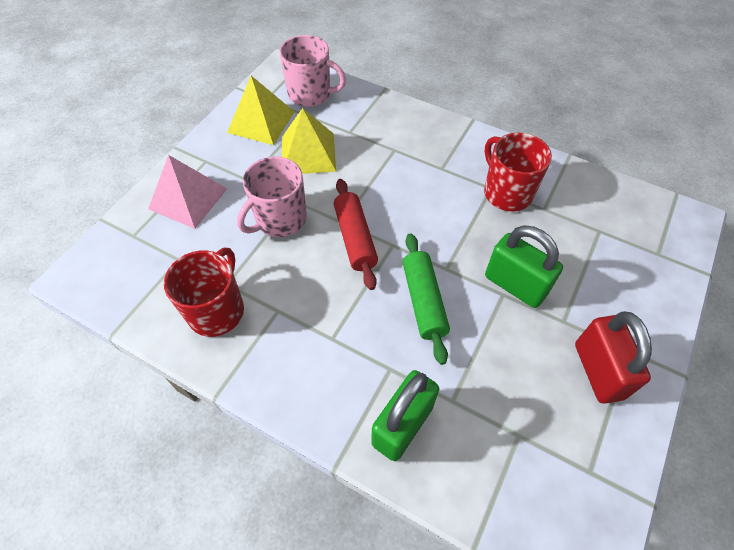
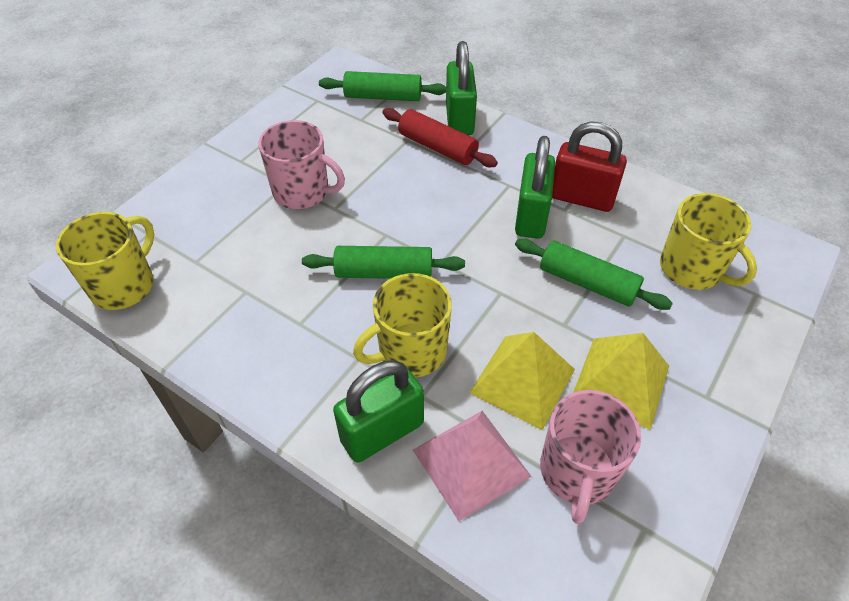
green padlock: [371,370,439,461] [485,226,563,308] = 2 -> [333,360,424,463] [446,41,477,135] [515,136,555,239] = 3
green rolling pin: [403,233,450,365] = 1 -> [302,246,465,279] [319,71,446,101] [515,239,673,310] = 3
red mug: [164,248,244,337] [484,133,552,211] = 2 -> none = 0
yellow mug: none = 0 -> [56,212,154,310] [353,273,452,378] [660,193,757,290] = 3

